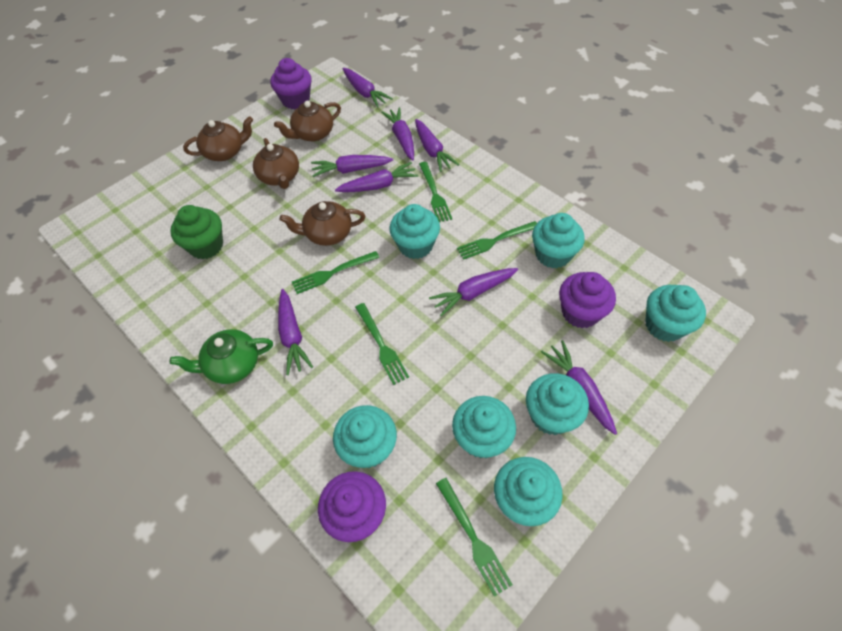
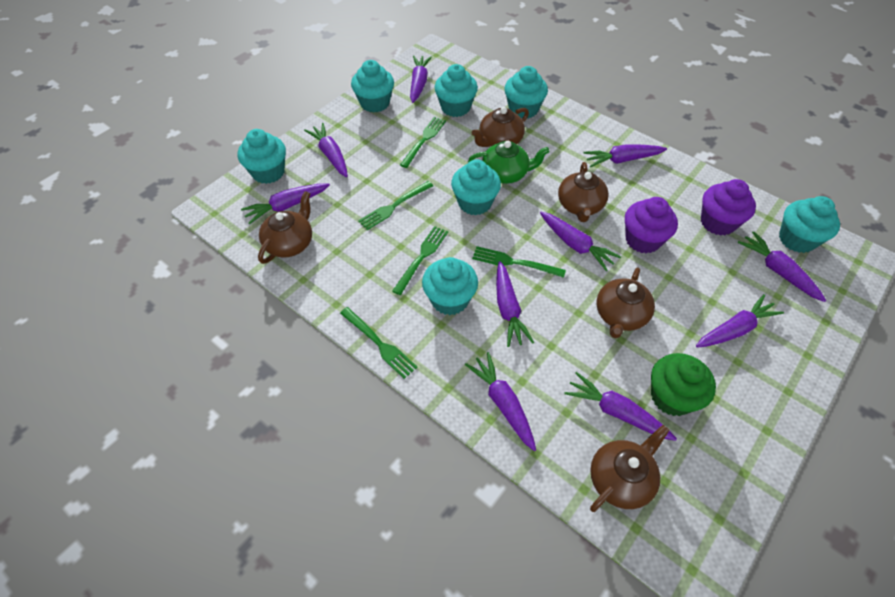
brown teapot: [183,116,253,161] [253,138,299,189] [274,101,341,142] [280,201,366,246] = 4 -> [258,191,312,264] [471,107,529,147] [558,162,609,222] [590,425,669,512] [596,267,655,339] = 5
purple carrot: [278,289,313,375] [311,155,393,177] [335,162,418,192] [342,68,393,108] [381,107,414,161] [415,119,459,172] [429,268,518,317] [541,340,617,435] = 8 -> [241,183,330,225] [304,123,348,177] [410,55,432,103] [465,352,536,451] [496,261,534,347] [540,212,621,271] [564,372,677,441] [584,144,667,167] [696,294,784,348] [738,231,826,302] = 10
purple cupcake: [270,58,312,109] [318,471,386,542] [559,272,616,328] = 3 -> [625,197,678,254] [701,179,756,236] = 2

